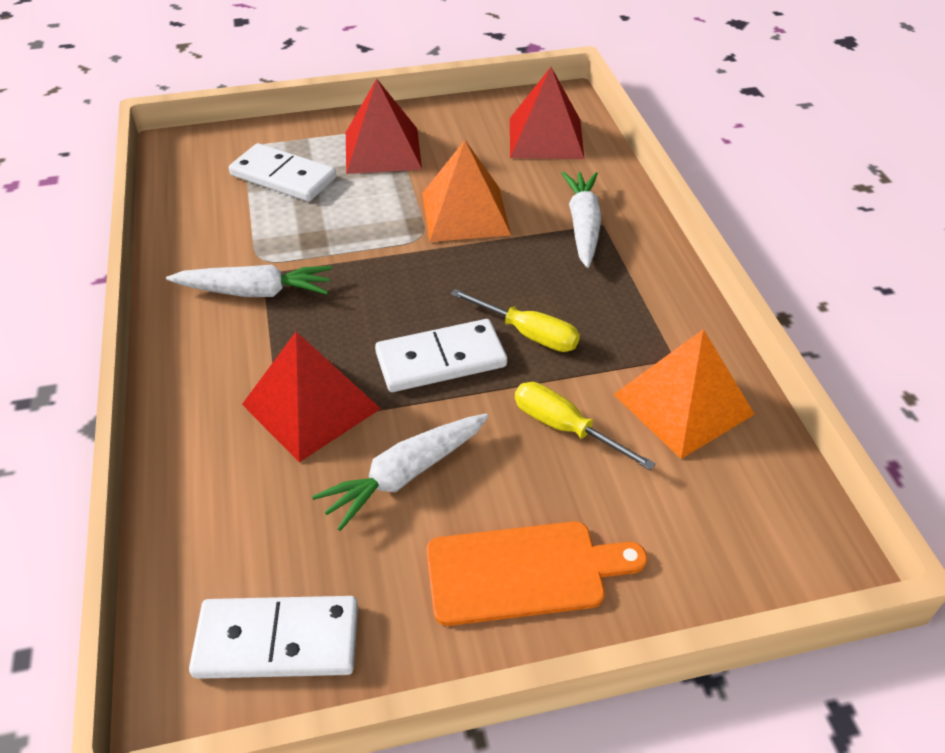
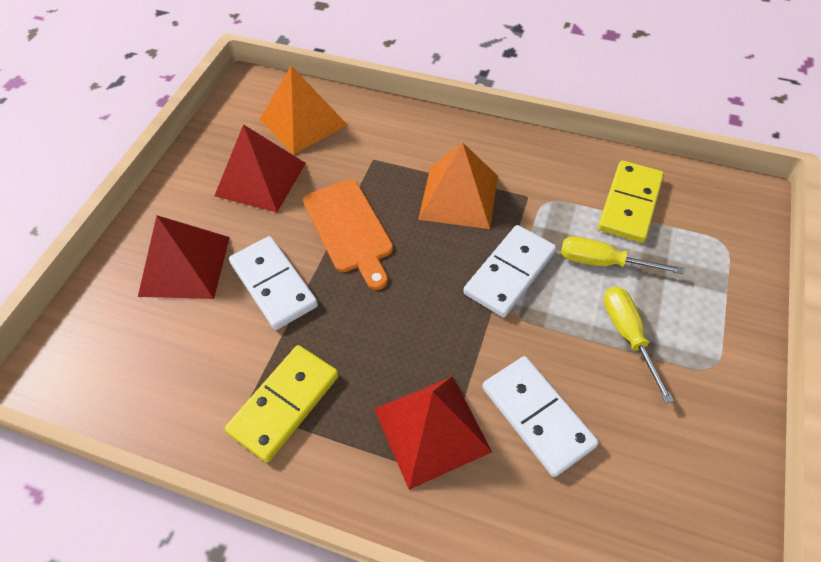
white carrot: [166,265,332,297] [312,414,489,531] [561,172,601,268] = 3 -> none = 0
yellow domino: none = 0 -> [225,345,339,462] [598,161,664,243] = 2

